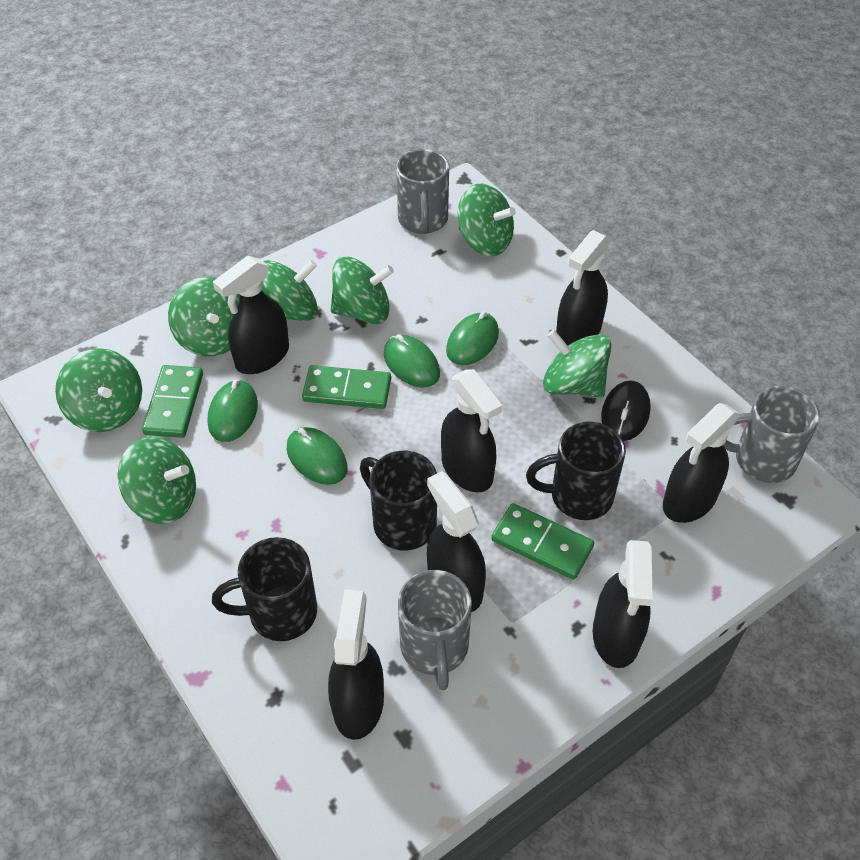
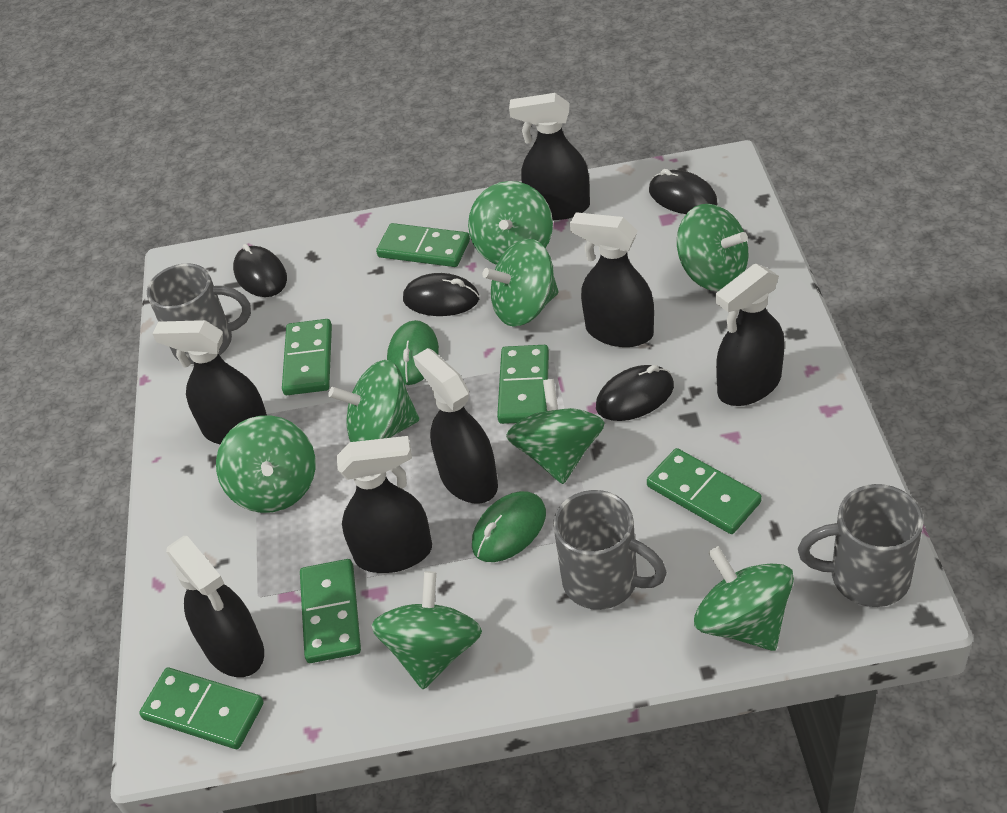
black mouse: [601,380,651,441] = 1 -> [233,244,287,297] [403,273,479,316] [596,365,674,421] [649,169,717,214] = 4
black mug: [212,537,317,641] [360,451,437,550] [526,422,626,520] = 3 -> none = 0
green domino: [142,365,203,438] [302,365,391,409] [491,503,594,580] = 3 -> [139,668,264,749] [282,319,332,395] [300,559,361,663] [376,223,470,267] [497,345,549,424] [647,448,762,534] = 6
green mouse: [208,380,258,442] [287,427,348,485] [384,334,440,388] [446,312,499,365] = 4 -> [387,320,439,385] [472,491,546,562] = 2
green spinning top: [55,348,142,432] [118,436,196,524] [168,277,240,356] [262,260,318,321] [331,256,394,324] [458,184,516,256] [543,330,611,398] = 7 -> [216,415,316,513] [328,360,419,442] [372,571,482,689] [468,181,553,265] [482,239,558,327] [506,379,605,484] [677,204,748,291] [694,546,794,651] = 8

